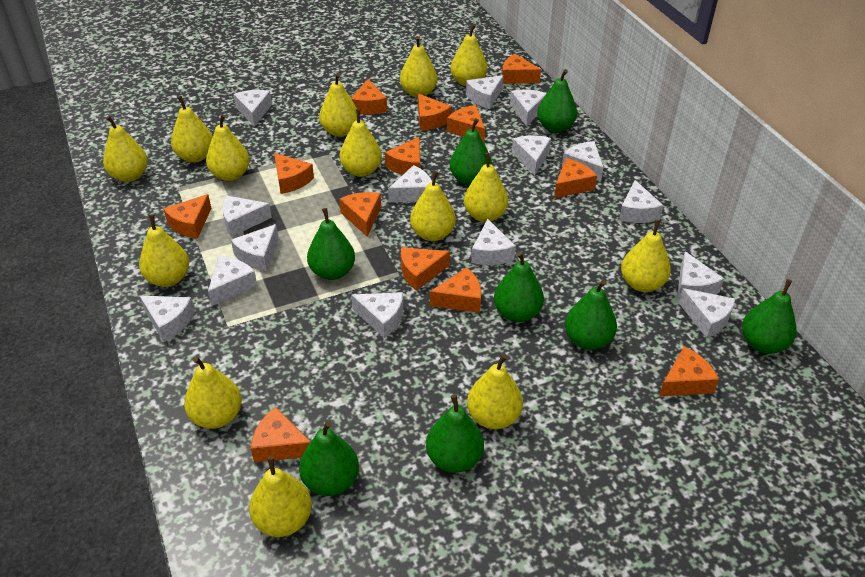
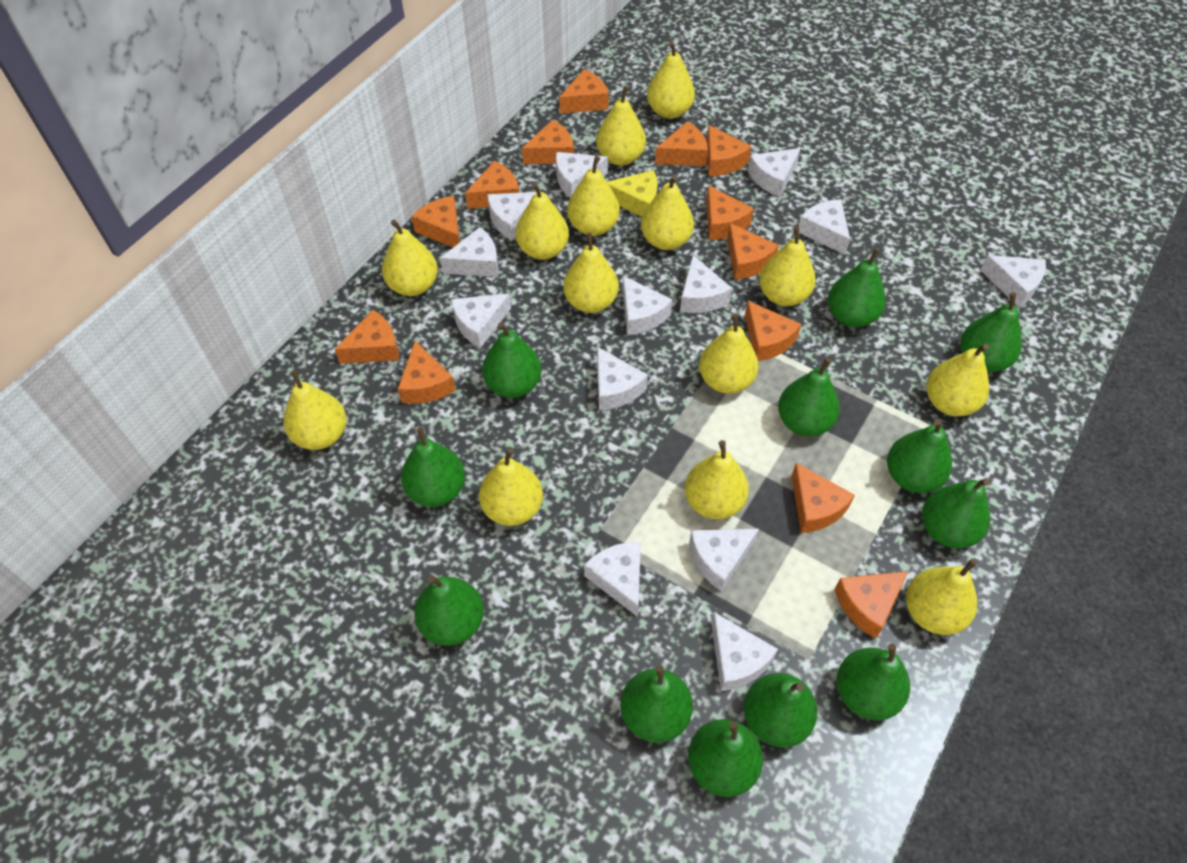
green pear: [299,421,359,496] [307,208,355,280] [426,394,484,473] [450,118,492,186] [494,252,544,322] [537,69,577,133] [565,280,617,350] [742,279,797,354] = 8 -> [401,427,465,507] [414,575,484,646] [482,322,541,398] [620,666,693,743] [688,719,763,797] [744,673,818,748] [778,358,840,436] [828,248,886,327] [837,644,910,720] [887,419,952,493] [922,478,990,549] [961,292,1022,372] = 12
white cheese: [140,296,195,342] [208,256,257,306] [222,196,272,237] [231,224,279,271] [233,90,272,127] [351,292,403,338] [388,165,432,203] [466,75,504,109] [471,219,516,265] [510,90,547,126] [512,135,551,175] [562,141,604,182] [619,180,663,223] [677,251,724,299] [679,288,735,338] = 15 -> [440,227,499,277] [451,293,511,348] [487,192,537,240] [556,152,608,198] [584,542,641,616] [597,347,648,410] [622,276,673,335] [680,255,732,313] [689,529,759,592] [711,612,778,691] [748,148,801,197] [799,199,850,255] [980,255,1046,307] = 13
yellow cheese: none = 0 -> [607,170,658,217] = 1

